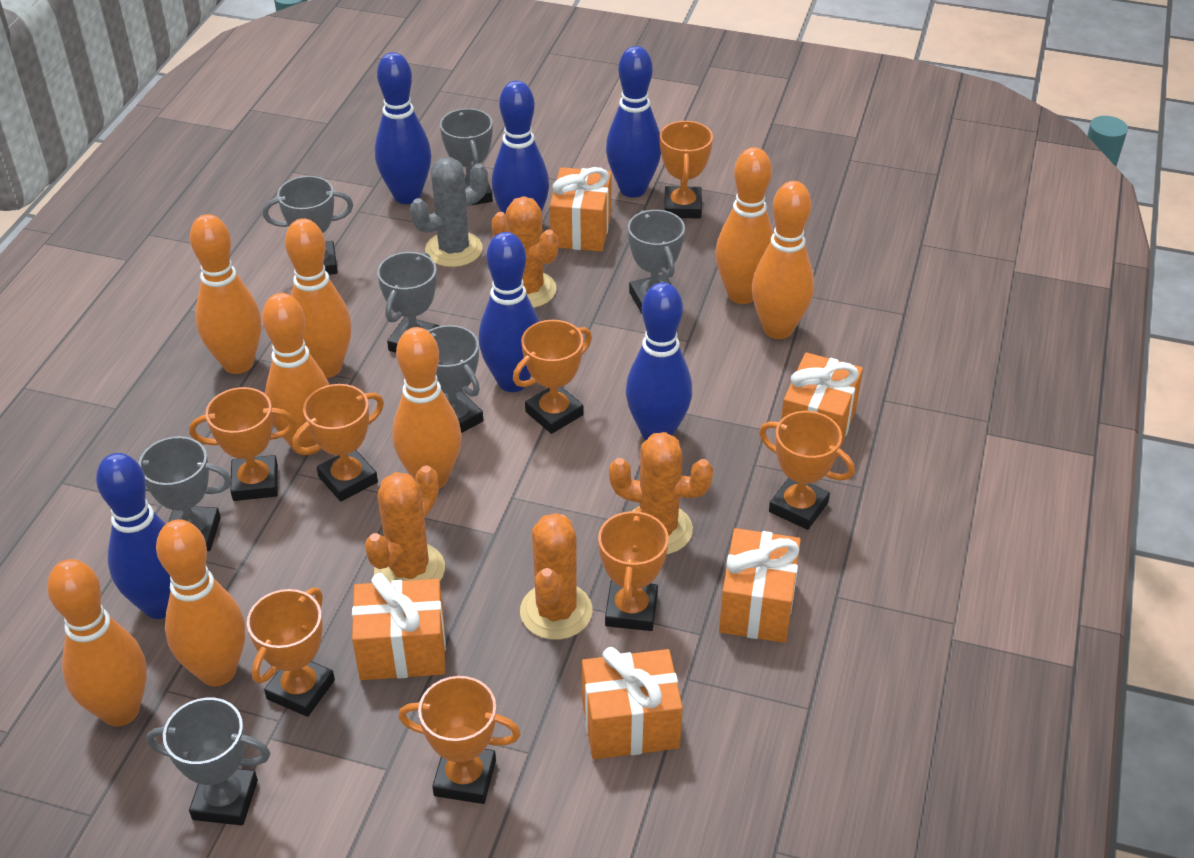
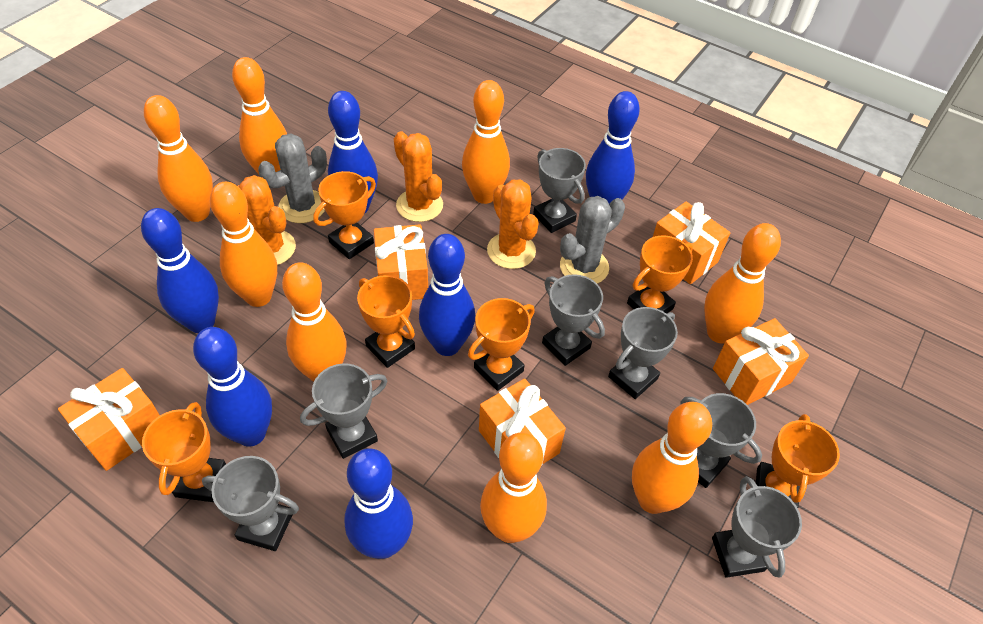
grey cactus: [410,157,488,267] = 1 -> [258,133,327,223] [560,196,625,284] = 2
orange cactus: [365,466,445,582] [492,196,558,308] [520,513,592,640] [609,432,713,555] = 4 -> [238,175,296,265] [394,131,443,222] [487,179,539,269] = 3
orange trophy: [189,387,296,501] [247,588,335,717] [292,384,384,502] [398,676,521,804] [513,320,592,434] [598,508,669,631] [660,121,713,219] [759,411,855,530] = 8 -> [142,402,226,502] [313,171,376,259] [357,275,415,368] [468,298,535,391] [627,235,693,314] [756,414,840,508] = 6

